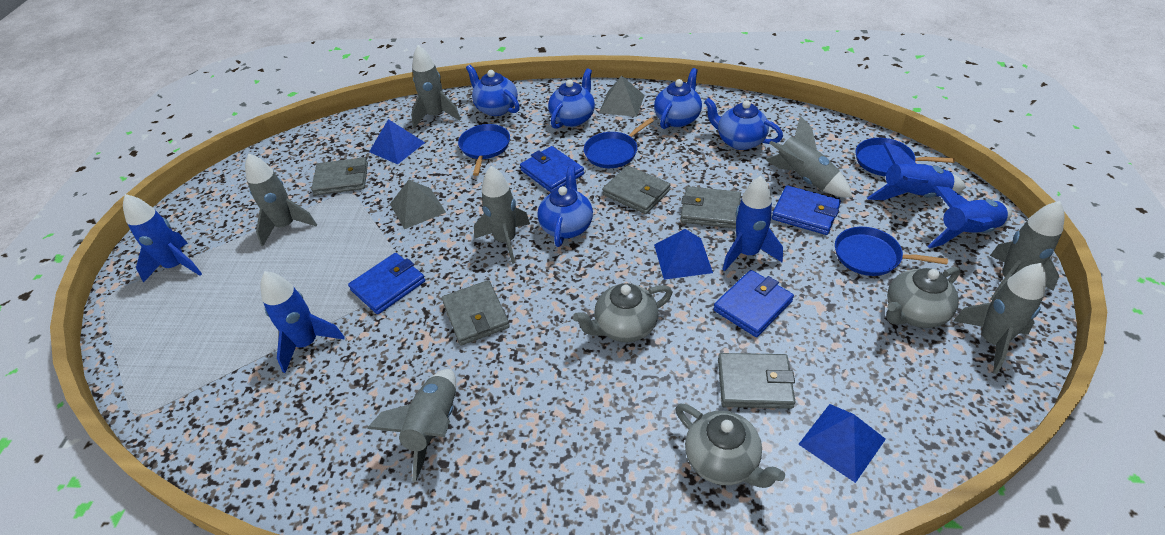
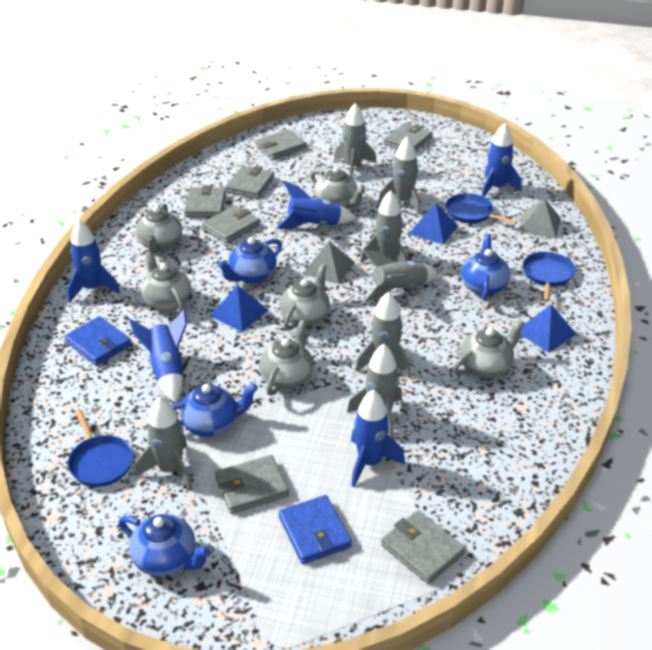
blue pan: [458,124,510,176] [584,118,654,168] [835,227,948,276] [855,138,955,176] = 4 -> [68,410,133,487] [445,193,517,225] [523,252,575,302] = 3
blue teapot: [466,65,520,116] [537,166,593,247] [548,68,595,129] [654,68,702,129] [704,98,783,150] = 5 -> [118,514,210,577] [172,383,258,437] [218,237,282,284] [461,234,510,301] = 4
blue wallet: [348,253,425,314] [520,146,584,193] [713,270,794,337] [772,185,841,235] = 4 -> [64,316,132,366] [278,495,352,564] = 2
grey teapot: [573,283,672,342] [676,404,785,488] [886,267,960,328] = 3 -> [136,203,182,253] [141,251,191,313] [259,320,313,395] [279,264,330,331] [310,167,365,208] [453,319,525,378] = 6
grey wallet: [311,157,368,196] [442,280,510,346] [602,166,671,214] [680,186,741,229] [718,353,795,409] = 5 -> [184,185,226,217] [202,205,260,243] [215,455,289,514] [225,166,274,199] [255,129,307,160] [381,510,465,584] [384,123,433,151] = 7

